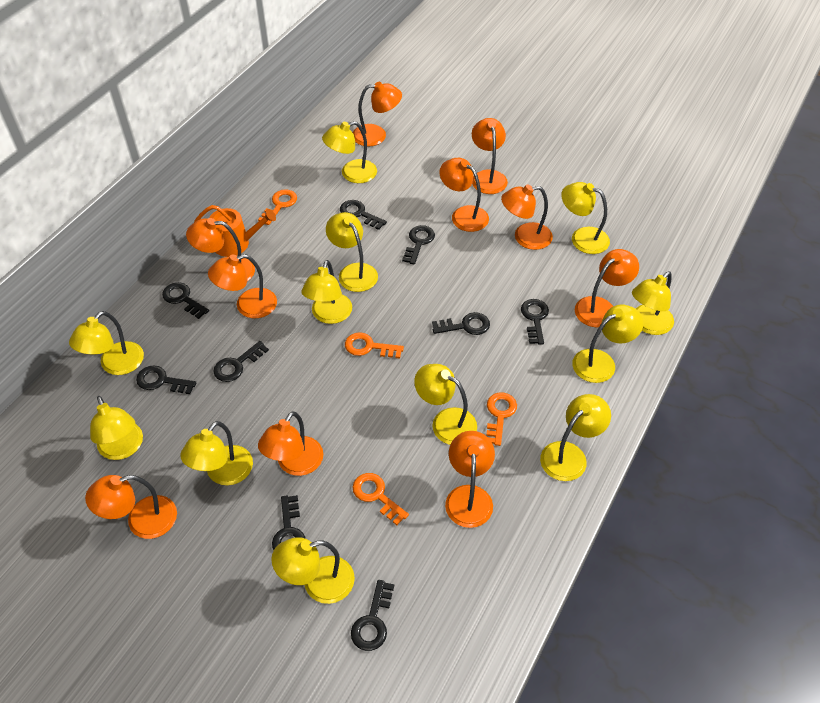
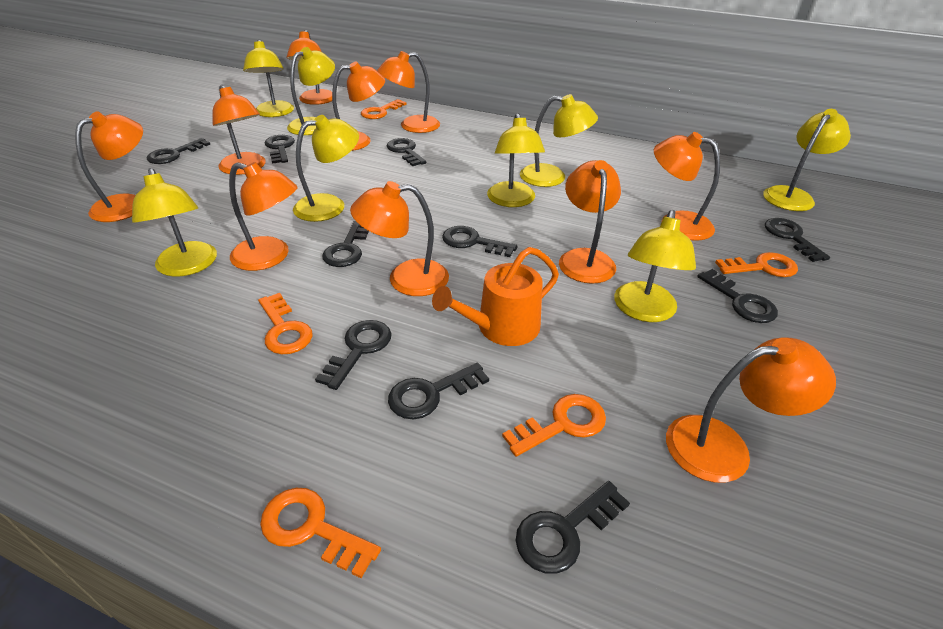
black key: [136,365,196,394] [162,282,209,319] [213,341,269,382] [272,495,306,550] [340,200,387,230] [351,580,394,651] [402,225,435,265] [432,312,490,335] [521,299,549,345] = 9 -> [147,138,210,164] [265,135,295,164] [315,320,392,390] [322,221,369,267] [387,138,427,166] [388,363,489,419] [442,226,517,257] [516,481,630,574] [697,269,778,323] [765,218,830,262] = 10
orange key: [258,189,297,225] [345,332,404,358] [352,473,409,525] [486,392,517,446] = 4 -> [258,293,313,354] [260,488,381,578] [361,99,406,119] [502,394,606,457] [715,252,798,277] = 5
yellow lamp: [69,311,144,375] [90,396,143,460] [180,421,253,485] [271,537,355,604] [301,260,352,324] [322,121,377,183] [326,212,378,292] [414,364,477,445] [540,394,611,481] [561,182,610,254] [572,305,643,383] [632,271,674,335] = 12 -> [132,168,217,277] [243,39,294,117] [287,47,335,135] [293,115,359,222] [487,113,545,207] [520,94,598,187] [614,210,696,322] [763,109,851,211] = 8

